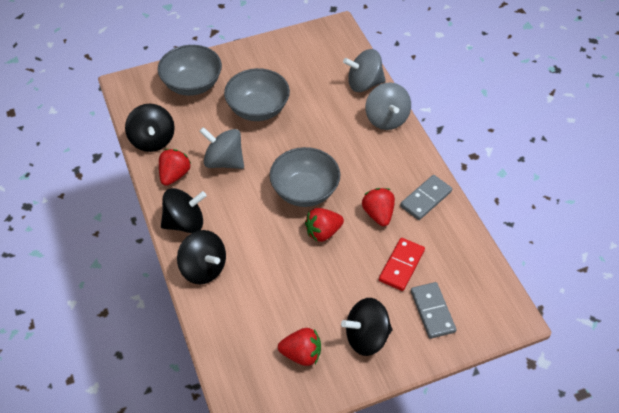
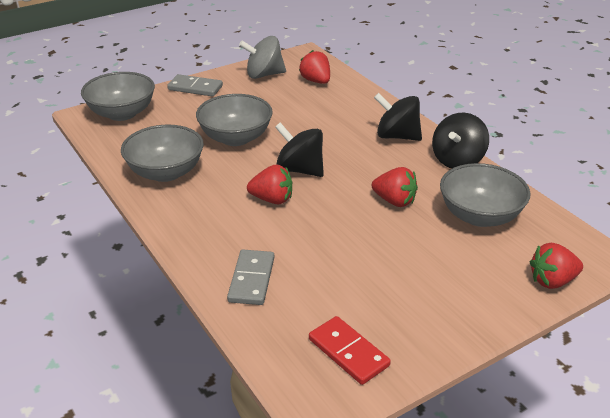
black spinning top: [125,104,175,152] [161,188,207,233] [177,230,226,285] [341,298,392,356] = 4 -> [275,122,324,177] [374,93,422,141] [432,113,489,169] = 3
grey bowl: [158,45,222,96] [224,68,290,121] [269,147,340,207] = 3 -> [81,72,155,121] [121,125,204,182] [196,94,273,146] [440,163,531,227] = 4
grey spinning top: [199,127,244,169] [343,49,386,92] [365,82,411,130] = 3 -> [239,36,286,79] = 1

